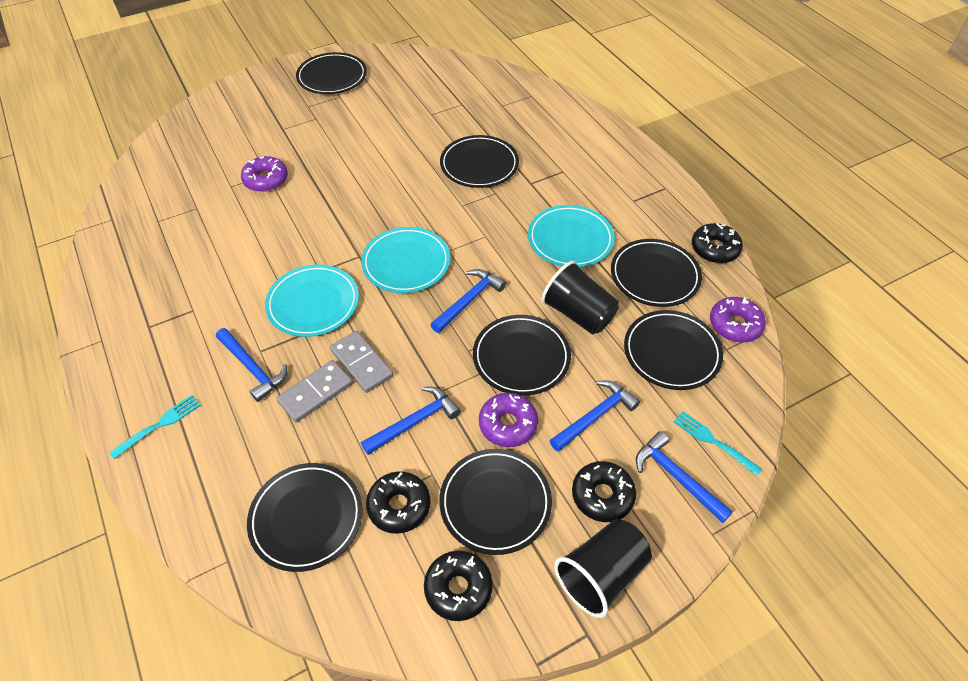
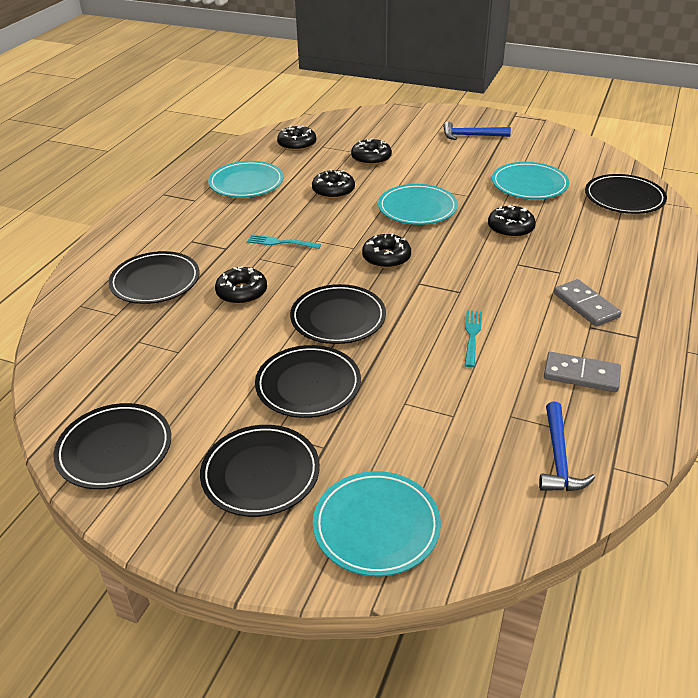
black cup: [542,261,619,334] [554,519,652,618] = 2 -> none = 0
black donut: [366,471,431,534] [424,551,493,621] [572,461,636,522] [692,223,743,263] = 4 -> [215,266,267,304] [277,125,316,151] [312,169,355,199] [351,138,392,165] [362,233,411,268] [488,205,536,238] = 6
black plate: [247,463,363,572] [296,52,367,94] [439,449,552,555] [440,135,519,188] [473,315,571,395] [611,239,702,307] [624,310,723,390] = 7 -> [53,403,171,489] [108,251,200,304] [200,425,320,517] [255,345,361,418] [290,284,386,344] [585,174,667,214] = 6
blue hammer: [216,328,287,402] [361,387,461,455] [430,269,506,333] [550,380,640,452] [636,431,733,523] = 5 -> [443,122,511,140] [539,401,595,491] = 2
purple donut: [241,156,288,192] [479,393,538,447] [710,297,766,343] = 3 -> none = 0
turquoise plate: [265,265,359,337] [361,227,450,293] [528,205,615,267] = 3 -> [208,161,283,198] [313,471,441,576] [378,184,458,225] [492,162,569,199] = 4

